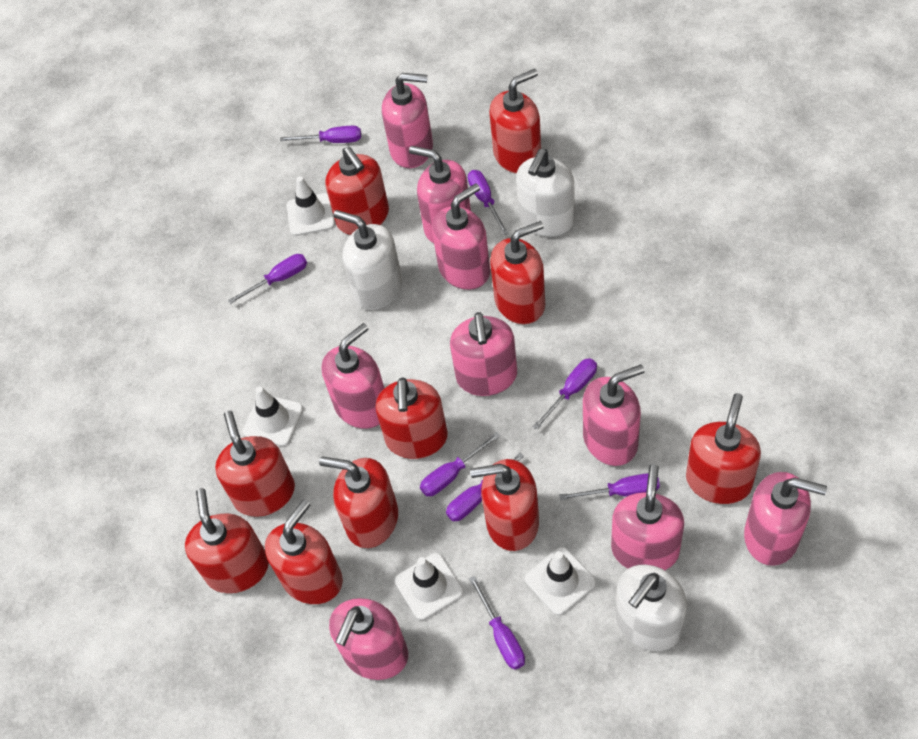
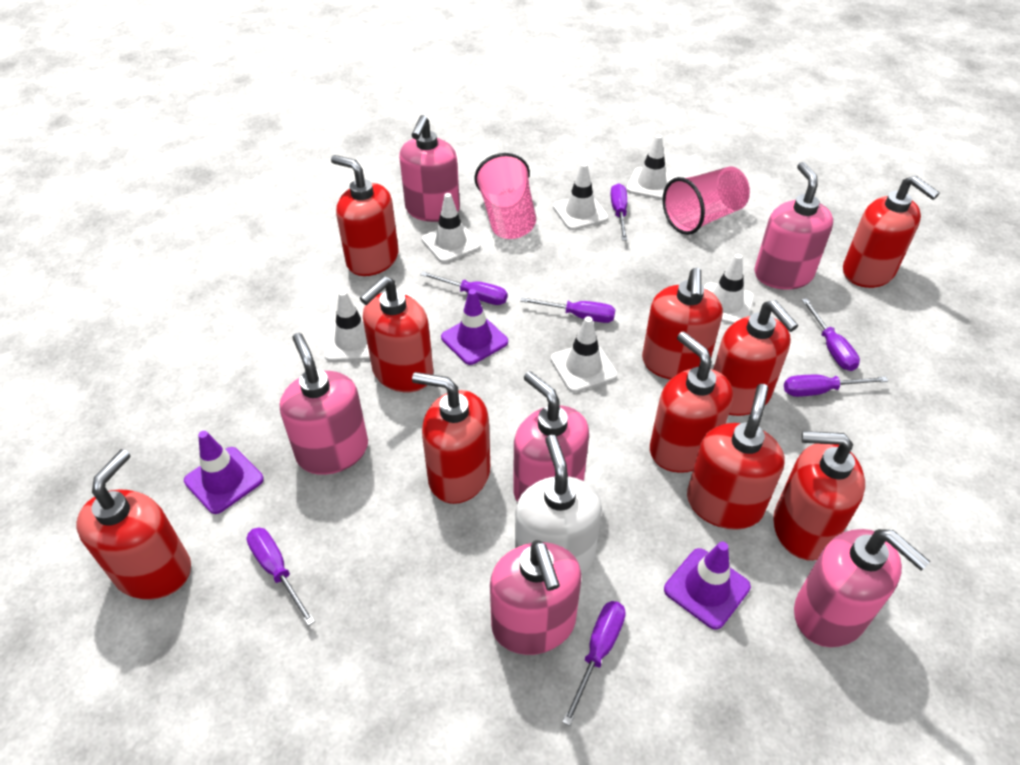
pink cup: none = 0 -> [475,153,536,239] [663,167,750,235] = 2
pink soap dispenser: [322,323,384,429] [329,598,408,680] [382,73,433,168] [409,146,471,243] [432,183,490,290] [450,312,517,396] [583,365,645,466] [611,464,684,570] [744,472,827,566] = 9 -> [280,333,368,475] [399,115,460,222] [490,540,582,655] [513,371,589,502] [754,162,833,290] [794,529,930,647] = 6
purple screwdriver: [228,254,307,304] [280,126,361,143] [420,432,500,496] [446,453,524,521] [468,170,508,235] [469,576,525,670] [532,358,597,430] [559,473,660,500] = 8 -> [246,528,315,626] [420,271,508,305] [520,297,615,323] [562,601,626,726] [610,183,627,240] [784,375,888,397] [802,298,860,371] = 7
purple traffic cone: none = 0 -> [184,431,264,514] [441,289,508,365] [664,542,751,630] = 3
white soap dispenser: [333,210,402,310] [516,149,575,237] [616,565,687,651] = 3 -> [515,435,602,575] = 1
white traffic cone: [243,386,303,446] [287,176,335,236] [395,553,464,620] [525,547,596,615] = 4 -> [324,290,370,361] [422,193,481,263] [550,316,618,392] [553,163,609,230] [627,135,676,200] [704,254,754,324] = 6

